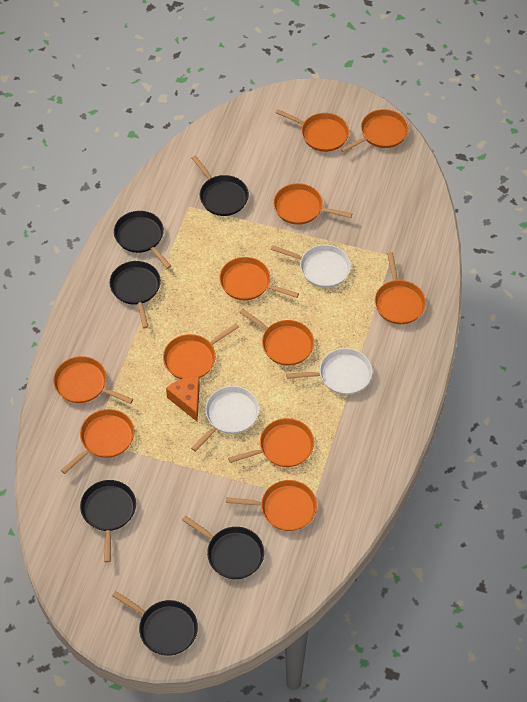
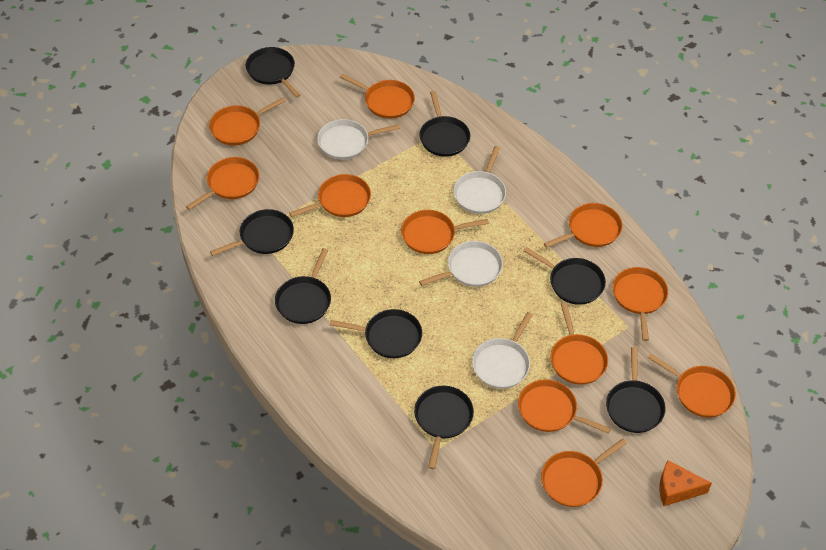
black pan: [80,480,136,563] [109,261,161,328] [112,591,198,656] [114,211,171,269] [182,515,264,579] [192,155,249,216] = 6 -> [210,209,294,256] [246,47,301,98] [275,248,331,324] [330,309,422,358] [414,386,474,469] [419,91,470,157] [524,247,606,305] [606,347,666,433] = 8
white pan: [191,386,259,452] [271,245,351,288] [286,348,373,395] = 3 -> [317,119,400,160] [419,241,503,287] [454,146,506,214] [472,312,533,389] = 4

